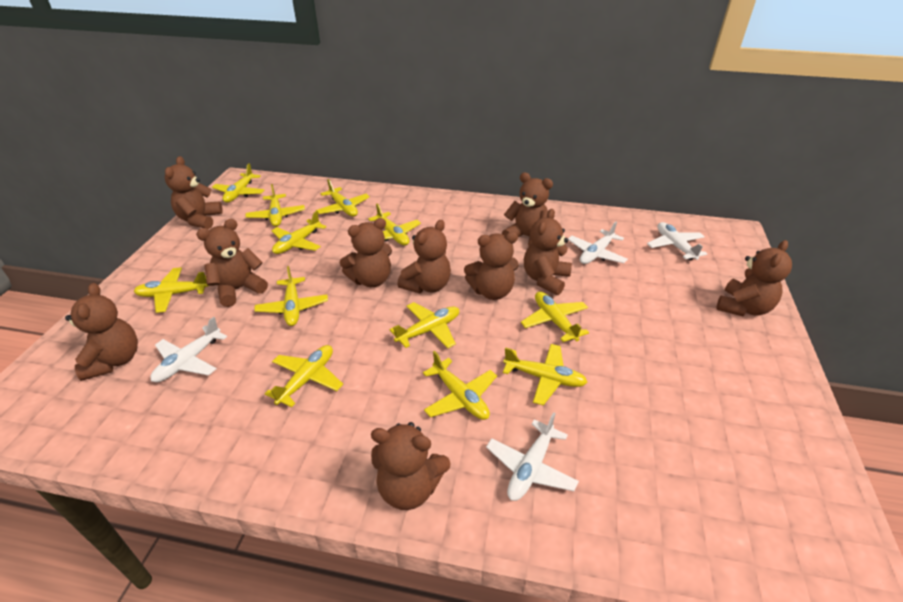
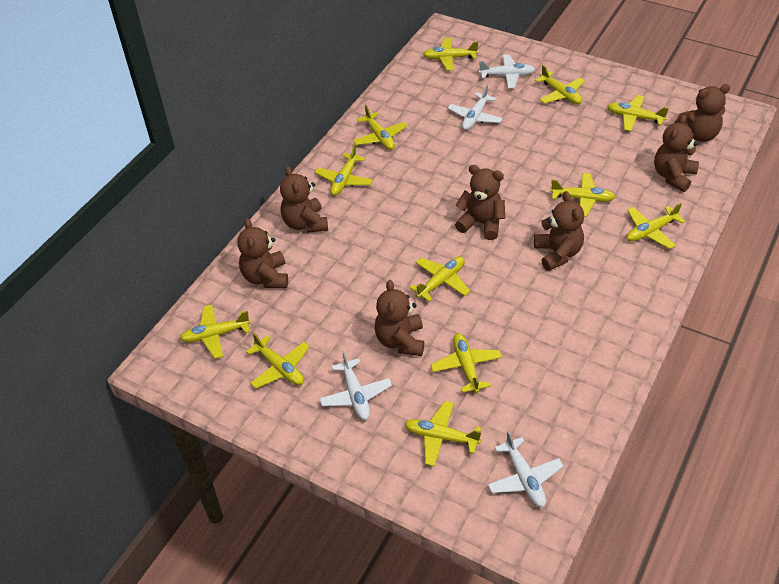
brown teddy bear: [65,283,138,381] [165,156,223,229] [196,219,268,307] [339,218,392,287] [371,422,451,510] [397,220,451,293] [464,232,519,300] [502,172,553,246] [524,209,572,295] [716,240,792,317] = 10 -> [237,218,288,288] [280,166,328,233] [374,280,424,356] [455,165,505,240] [534,191,584,271] [654,115,699,192] [674,84,730,142] = 7

